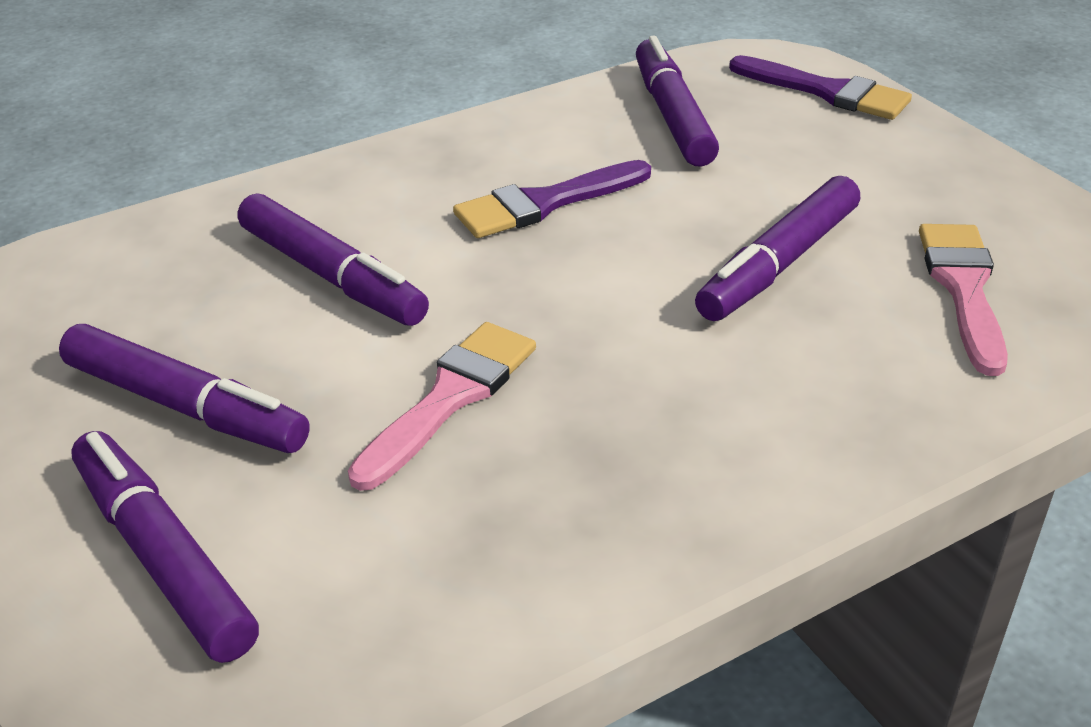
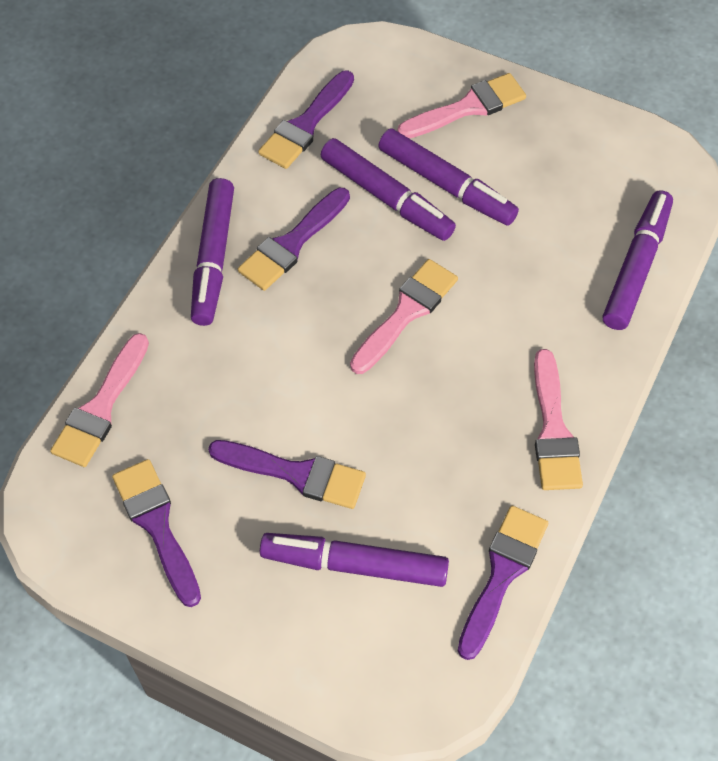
pink brush: [348,322,536,491] [919,224,1008,376] = 2 -> [50,333,149,467] [350,259,458,374] [397,73,526,138] [534,349,583,490] = 4
purple brush: [453,160,651,238] [729,55,912,120] = 2 -> [112,459,201,607] [208,440,366,509] [238,188,350,291] [258,70,354,169] [458,506,548,660] = 5

